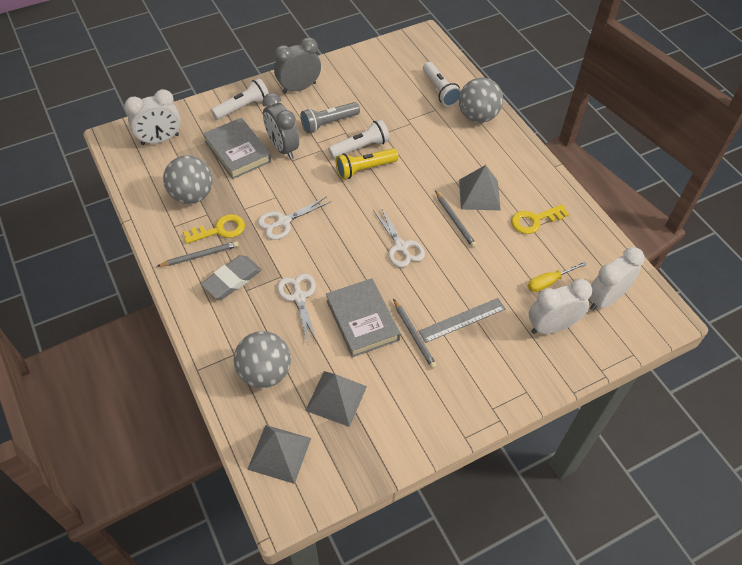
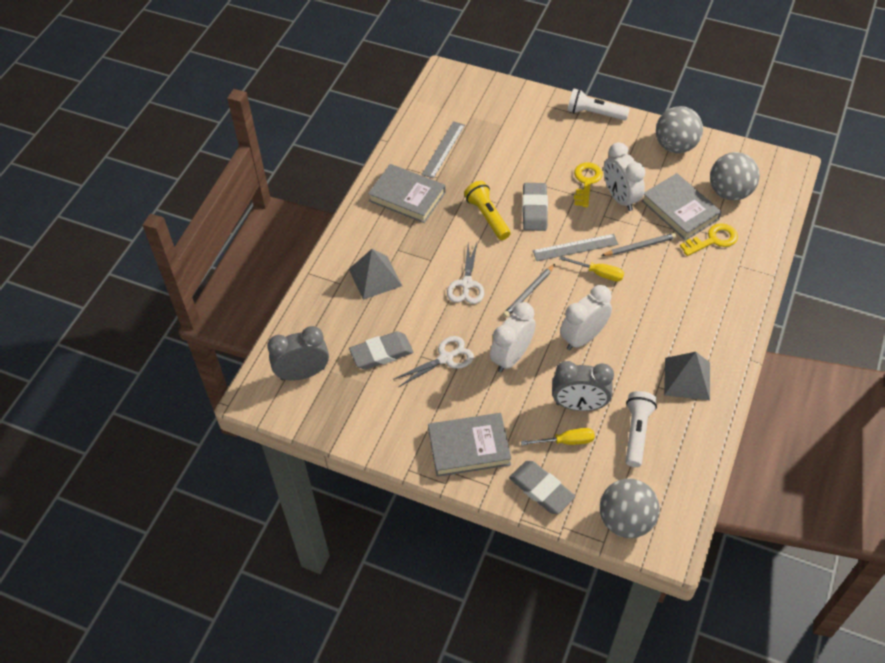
grey book: [203,118,271,179] [326,278,400,357] = 2 -> [368,164,446,223] [428,413,511,477] [642,173,722,241] = 3
grey eraser: [200,255,262,299] = 1 -> [349,331,413,369] [509,461,575,514] [522,183,548,231] = 3
grey flashlight: [300,102,360,133] = 1 -> none = 0
grey pencil: [157,241,239,267] [393,299,437,369] [435,191,477,248] = 3 -> [503,264,555,317] [601,233,677,256] = 2
grey pyramid: [247,425,311,484] [305,371,367,427] [459,165,501,211] = 3 -> [349,249,402,300] [664,352,710,400] = 2
grey ruler: [419,298,506,343] = 1 -> [421,121,465,179] [533,234,618,261] = 2
white flashlight: [211,78,269,120] [328,119,390,159] [423,62,461,107] = 3 -> [567,88,630,120] [625,391,657,467] = 2
white scissors: [258,197,330,240] [277,274,317,345] [373,207,425,267] = 3 -> [394,336,474,387] [447,243,484,304] = 2
yellow screwdriver: [528,261,587,292] = 1 -> [521,428,595,445] [559,256,624,282] = 2

